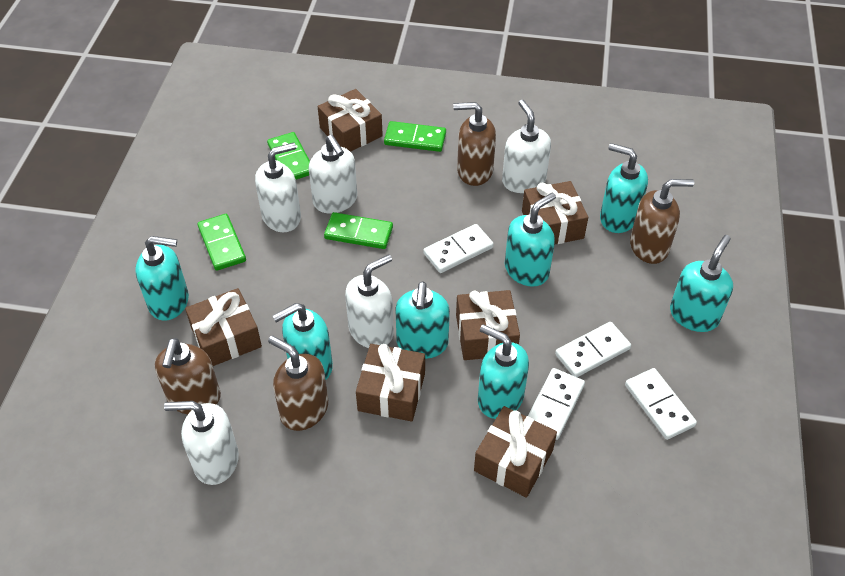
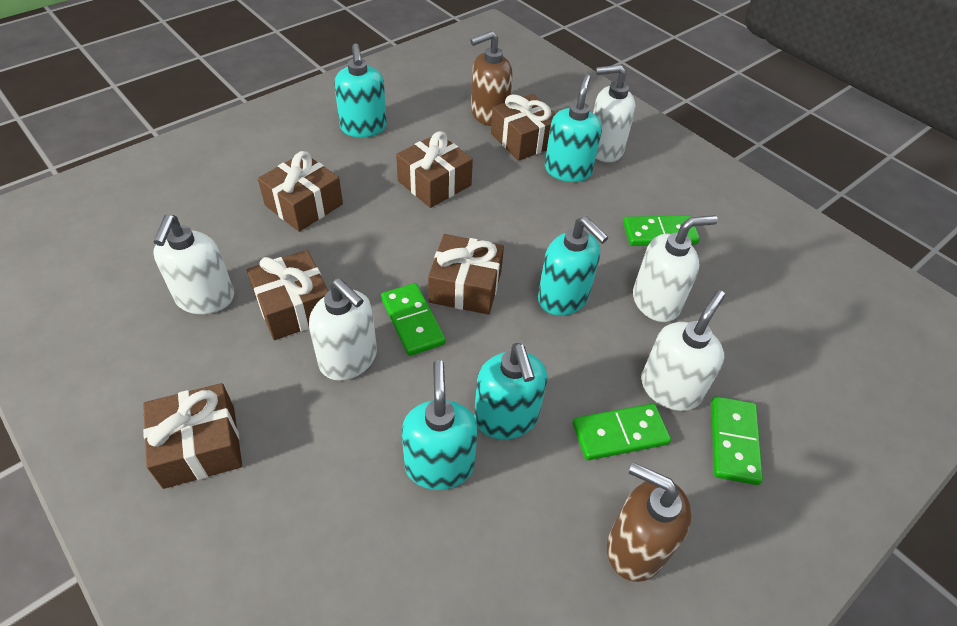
brown soap dispenser: [155,338,221,414] [268,336,328,431] [453,102,496,186] [630,179,694,264] = 4 -> [470,31,513,126] [607,462,691,582] = 2
turquoise soap dispenser: [135,236,189,321] [272,303,333,380] [395,282,450,359] [478,324,529,419] [505,193,556,287] [600,143,648,233] [670,235,733,332] = 7 -> [334,44,387,137] [402,360,478,490] [474,343,547,440] [538,216,608,316] [545,74,602,182] = 5
white domino: [423,224,494,273] [528,368,585,440] [555,322,631,377] [625,368,697,440] = 4 -> none = 0

